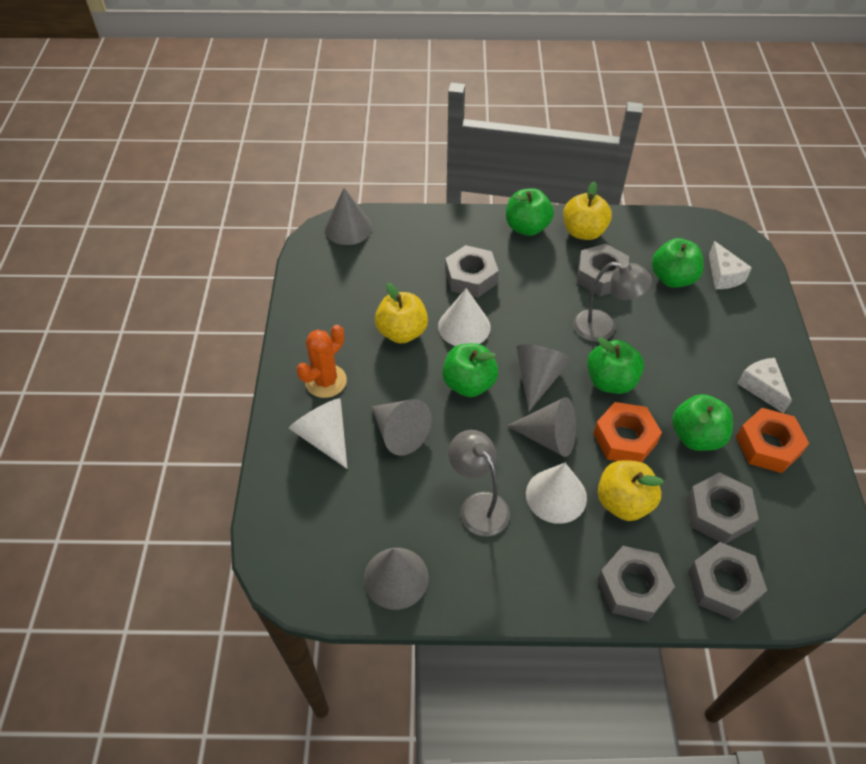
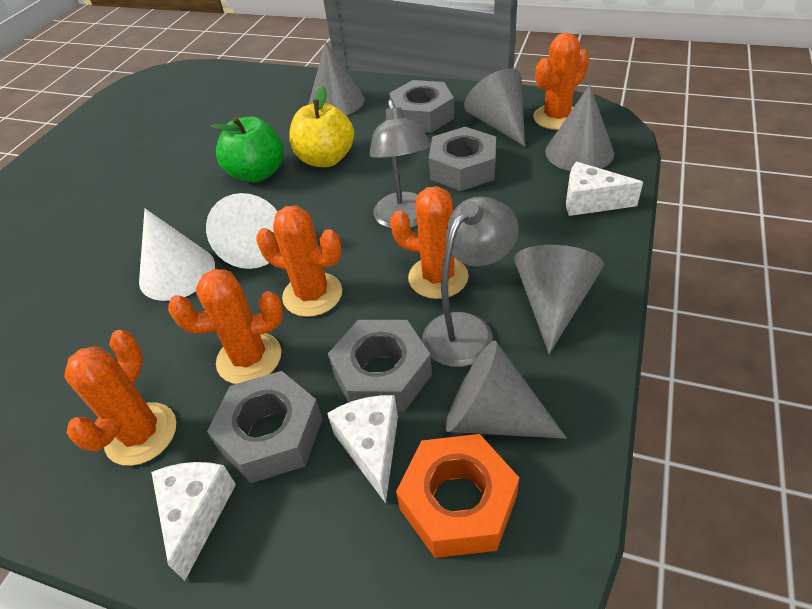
green apple: [442,343,498,397] [506,188,554,236] [587,337,644,394] [652,238,704,288] [672,394,733,451] = 5 -> [211,116,283,183] = 1
grey nut: [445,245,499,298] [577,244,629,296] [597,546,675,621] [687,472,759,544] [688,542,767,620] = 5 -> [207,371,323,483] [328,320,432,412] [389,80,454,133] [429,127,496,191] = 4
orange cactus: [296,325,347,398] = 1 -> [64,330,176,466] [168,269,283,384] [256,205,342,317] [390,186,469,299] [533,33,589,130] = 5
orange nut: [593,402,662,462] [736,408,809,473] = 2 -> [396,434,519,558] = 1
white cheese: [709,241,752,289] [737,358,792,413] = 2 -> [151,462,236,581] [327,395,398,503] [566,162,643,216] = 3
white cone: [289,398,347,469] [438,288,491,346] [526,463,587,524] = 3 -> [139,209,215,301] [206,193,277,269] = 2
yellow apple: [375,283,428,344] [563,182,612,240] [598,460,664,521] = 3 -> [289,86,354,167] = 1

